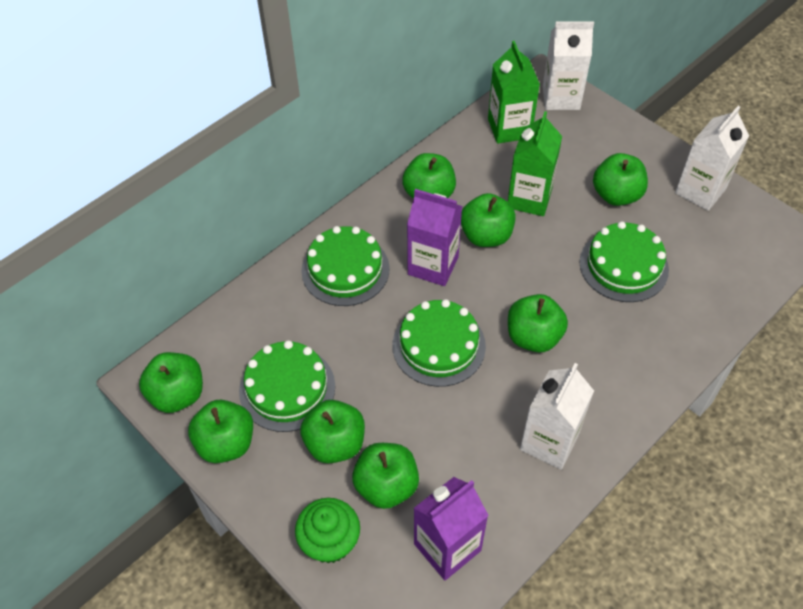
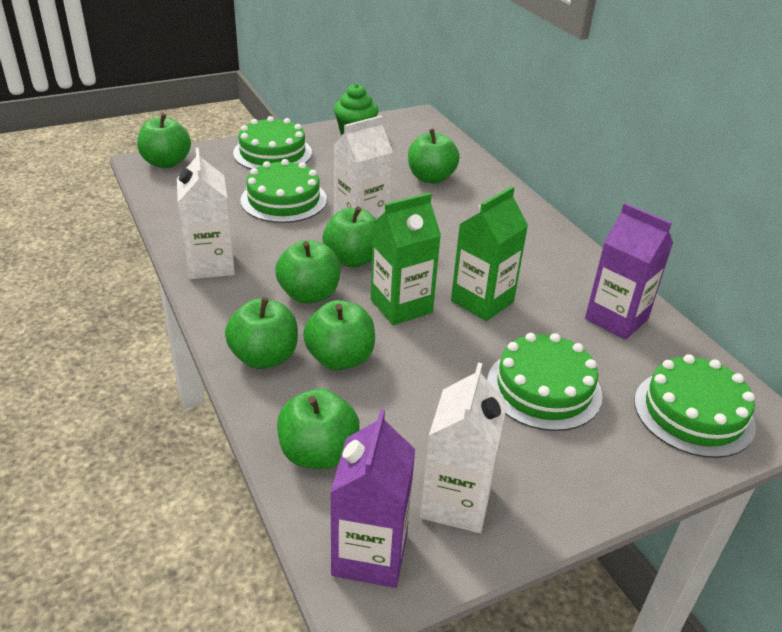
green apple: [139,352,203,413] [188,400,253,463] [300,400,365,463] [352,443,419,509] [402,153,456,199] [461,193,516,247] [508,294,568,353] [593,153,648,206] = 8 -> [137,113,191,168] [225,297,298,369] [275,240,341,304] [277,389,360,469] [303,300,375,370] [322,206,376,268] [408,129,460,184] = 7

